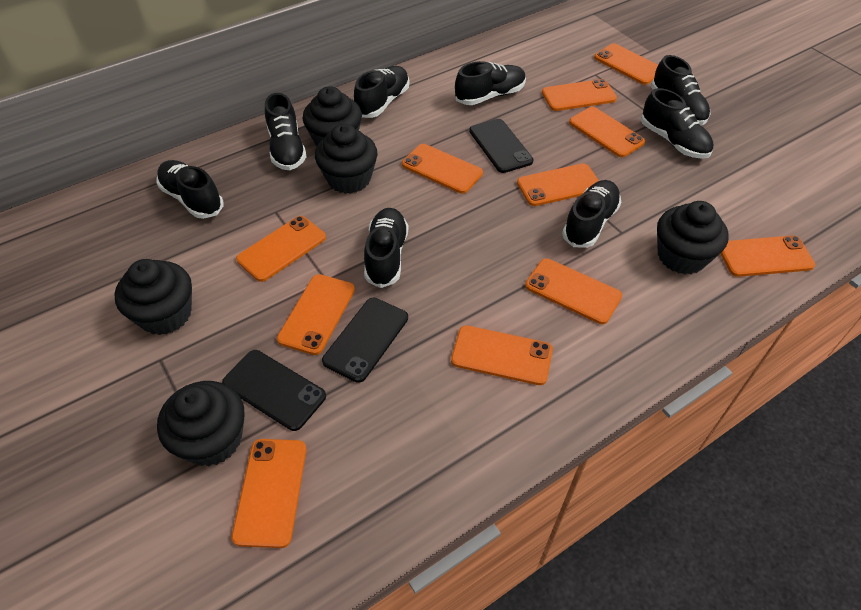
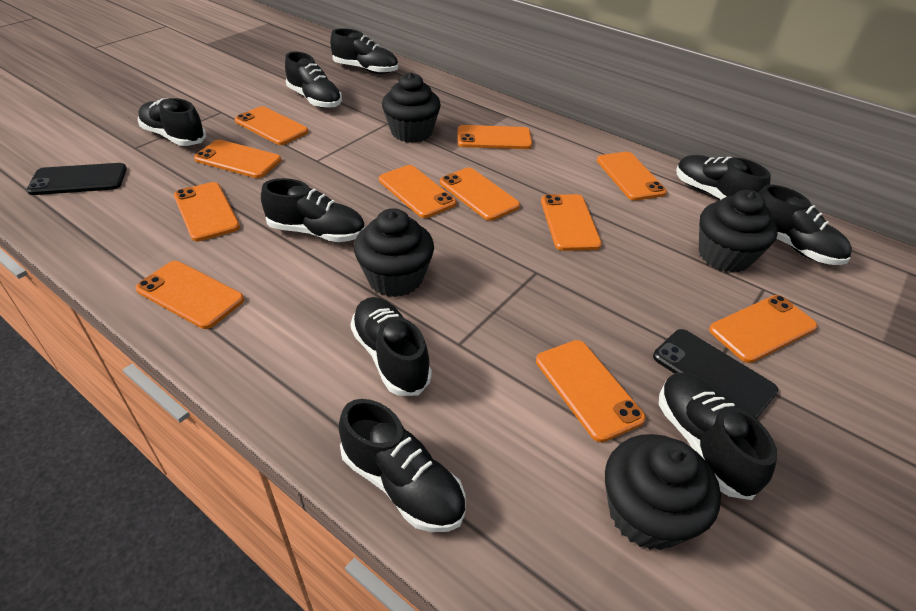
black cupcake: [115,259,192,335] [157,381,245,466] [303,86,362,146] [315,124,377,194] [657,201,729,274] = 5 -> [354,208,434,297] [382,72,441,143] [605,434,721,550] [699,190,778,273] = 4
black phone: [222,350,326,431] [322,298,408,383] [469,119,533,173] = 3 -> [26,163,127,195] [653,329,778,419] = 2
black shoe: [157,160,223,219] [265,93,307,170] [354,66,409,118] [364,208,409,288] [455,61,526,105] [562,180,621,248] [641,88,713,159] [651,55,710,125] = 8 -> [138,98,206,146] [261,178,365,242] [285,52,342,108] [330,28,398,74] [339,399,465,532] [350,297,432,396] [659,373,777,500] [676,155,771,200] [758,185,852,265] = 9

